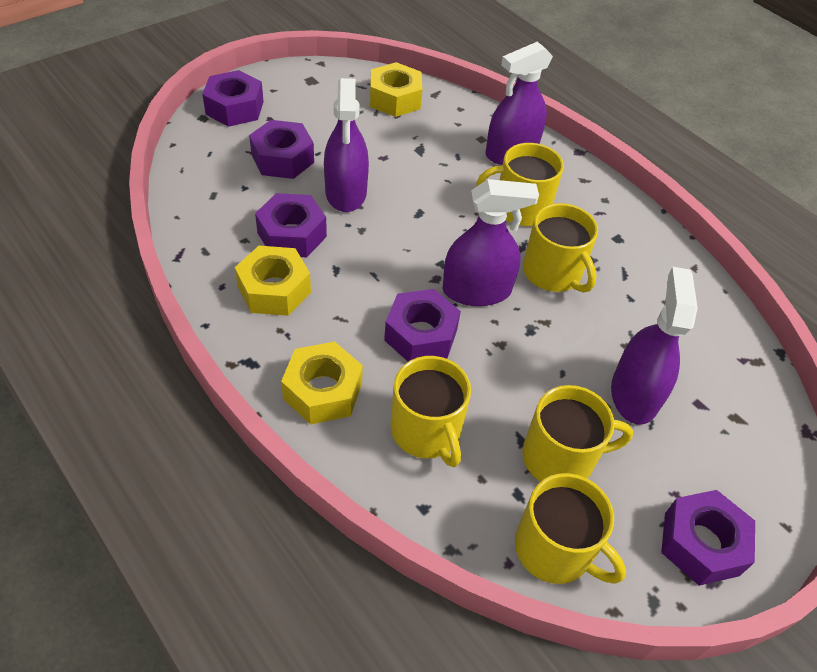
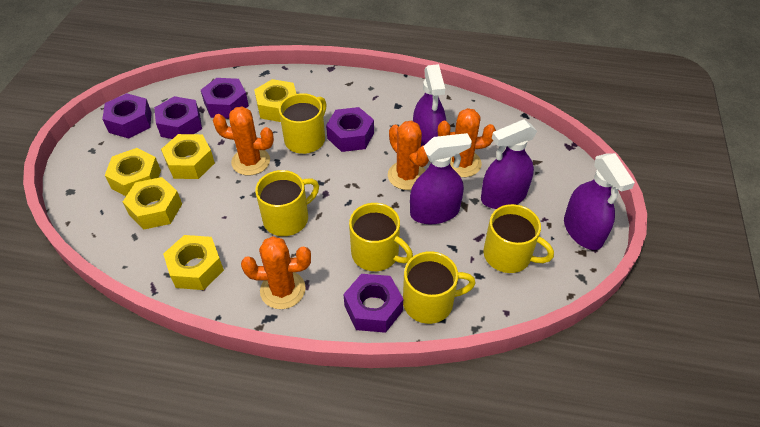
orange cactus: none = 0 -> [213,106,274,176] [241,236,311,309] [388,121,429,190] [438,108,496,177] = 4
yellow nut: [235,246,311,316] [281,342,363,425] [370,62,422,117] = 3 -> [105,148,161,196] [123,177,182,229] [161,134,215,179] [163,235,224,290] [254,79,297,122] = 5

